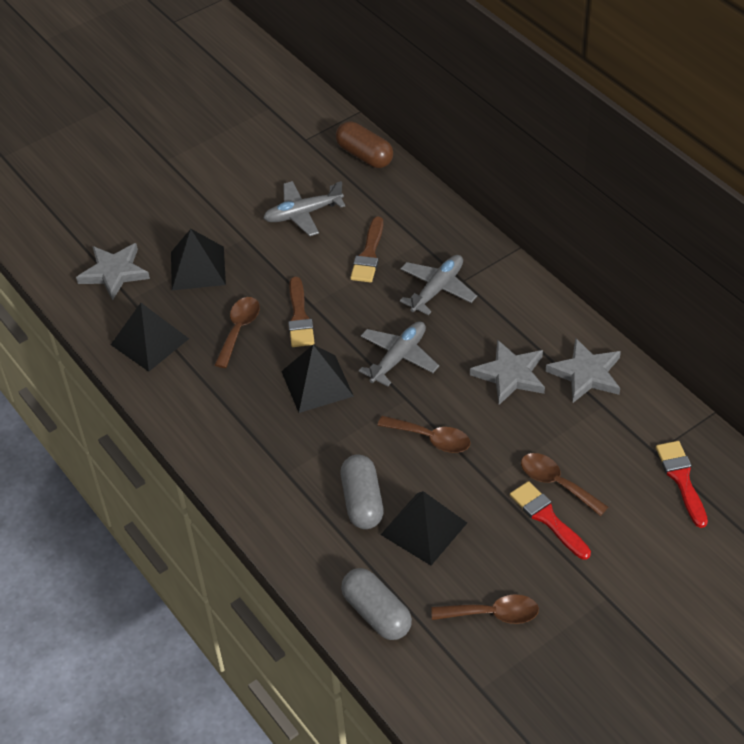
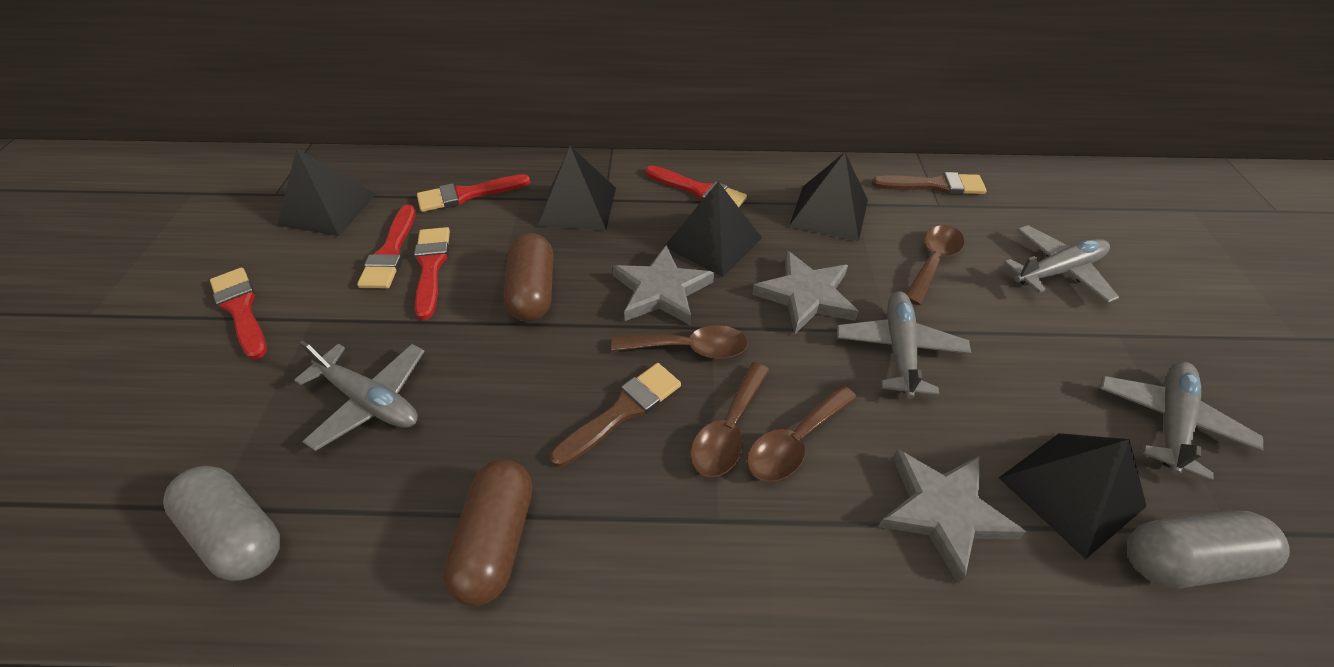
black pyramid: [111,303,189,372] [171,229,226,290] [281,345,354,413] [380,491,467,565] = 4 -> [277,148,376,236] [538,146,616,230] [664,181,762,277] [789,152,868,241] [999,433,1147,559] = 5
brown capsule: [336,121,393,168] = 1 -> [443,459,532,606] [503,233,553,322] = 2
grey plane: [263,181,345,236] [359,321,439,387] [400,255,477,315] = 3 -> [294,340,425,451] [837,292,971,399] [1004,225,1119,303] [1100,362,1263,482] = 4
red brush: [510,481,591,560] [656,441,708,528] = 2 -> [210,268,267,360] [357,205,416,288] [414,227,450,320] [417,174,530,212] [646,165,747,207] = 5

